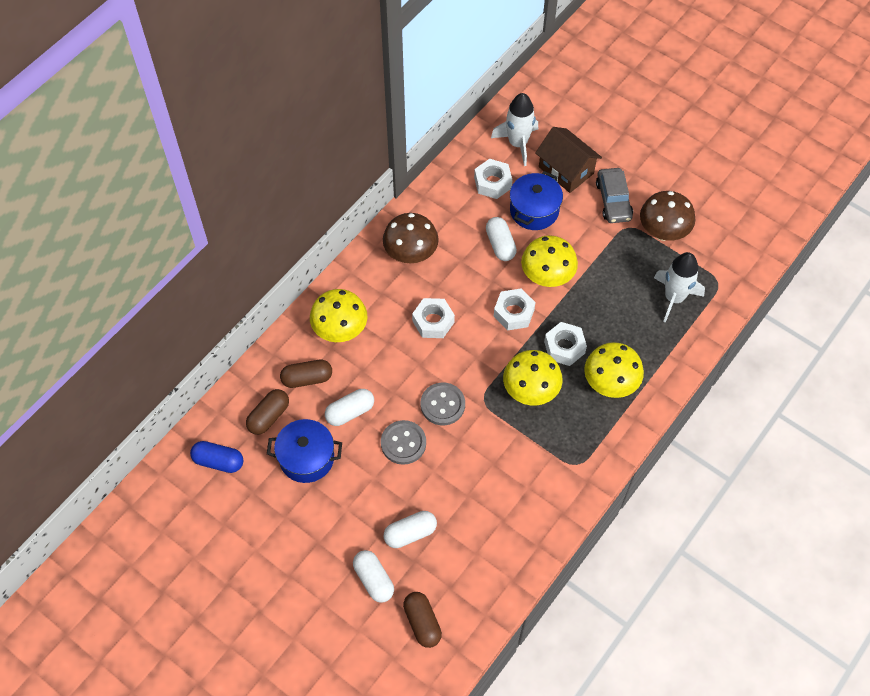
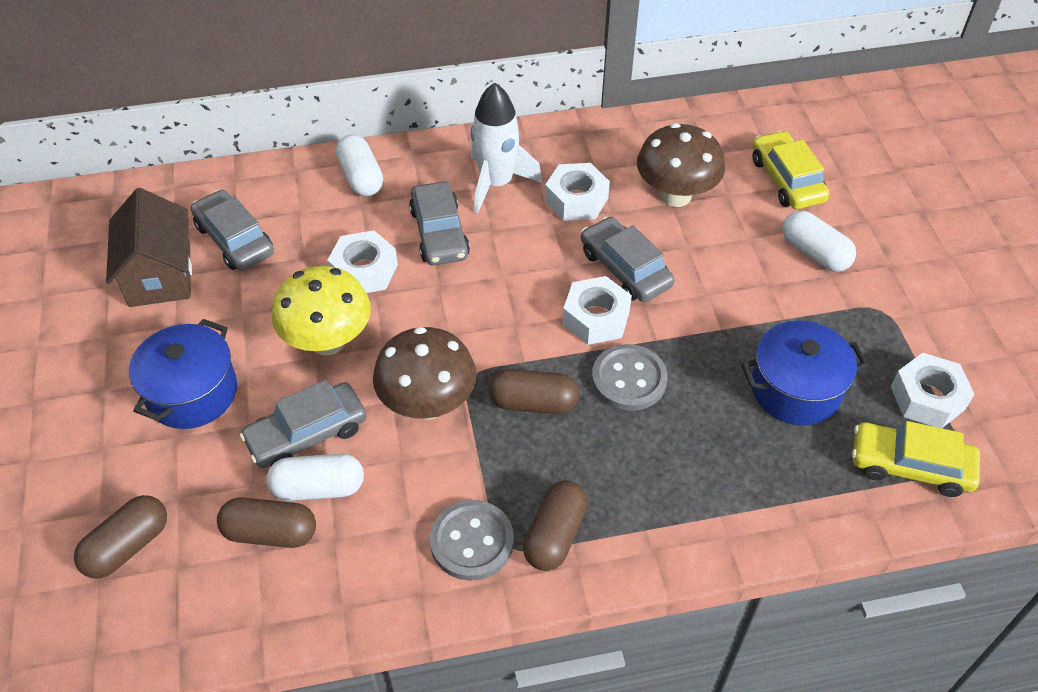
blue capsule: [190,441,243,473] = 1 -> none = 0
brown capsule: [246,389,289,435] [280,360,332,388] [403,592,442,648] = 3 -> [74,495,167,578] [217,497,316,548] [488,369,579,414] [523,480,588,571] = 4
grey car: [596,168,633,223] = 1 -> [190,190,274,270] [240,380,366,468] [409,182,470,266] [581,217,675,302] = 4
white capsule: [325,389,374,426] [353,550,394,603] [384,511,437,548] [486,217,517,261] = 4 -> [266,454,364,501] [336,135,383,197] [782,211,856,272] = 3
white rocket: [491,93,538,166] [654,252,705,323] = 2 -> [471,82,542,214] = 1
yellow car: none = 0 -> [752,130,830,209] [852,421,980,497] = 2
yellow mushroom: [310,289,367,342] [503,350,563,405] [521,235,578,287] [584,342,644,398] = 4 -> [272,266,371,355] = 1

